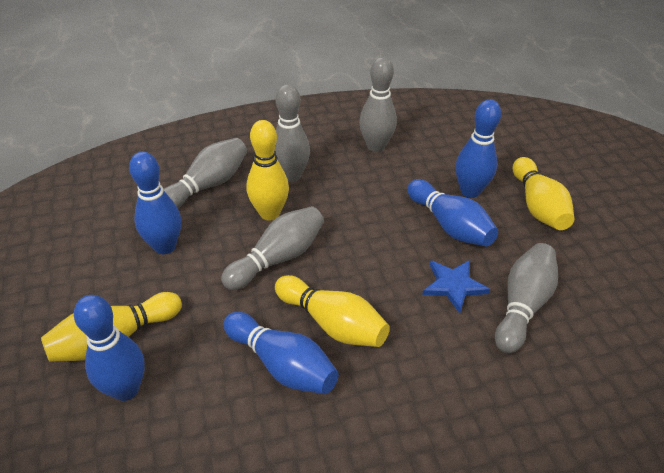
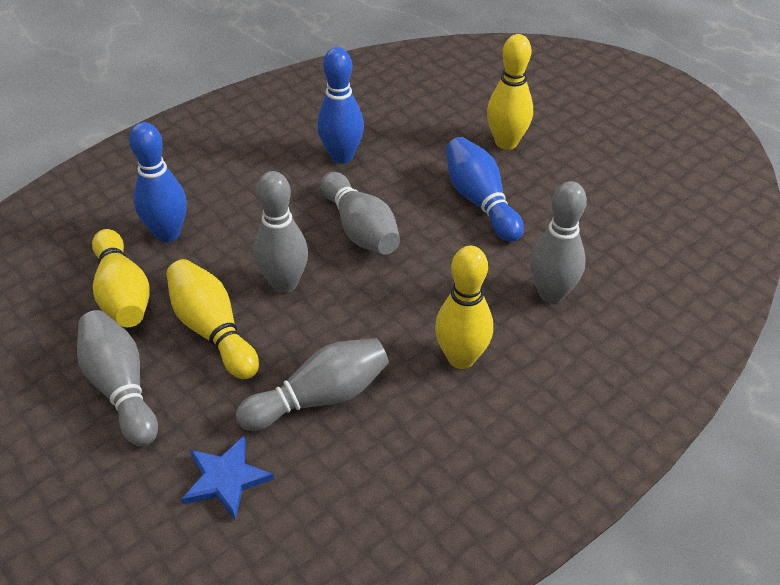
blue bowling pin: [74,295,145,401] [129,152,181,254] [223,312,339,394] [407,179,498,246] [456,99,501,198] = 5 -> [129,122,187,242] [317,47,364,164] [446,137,524,242] = 3

